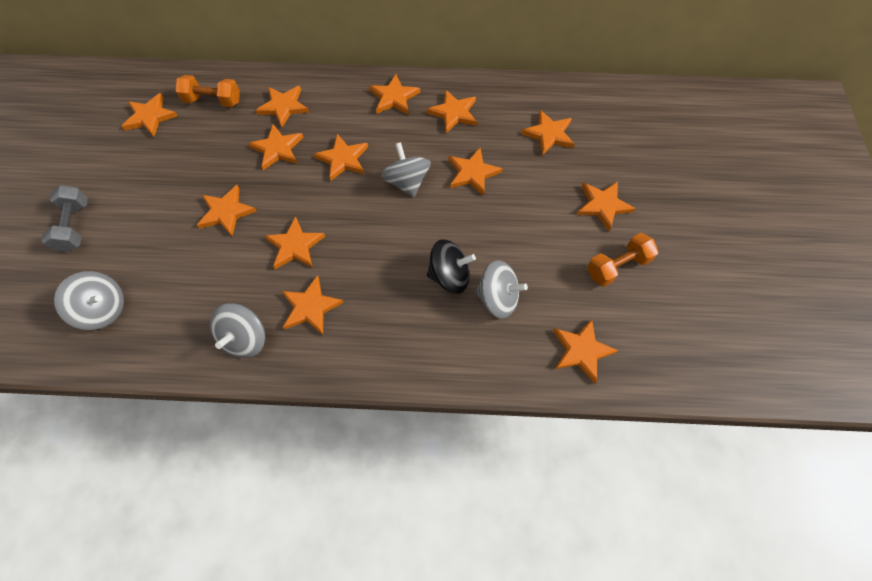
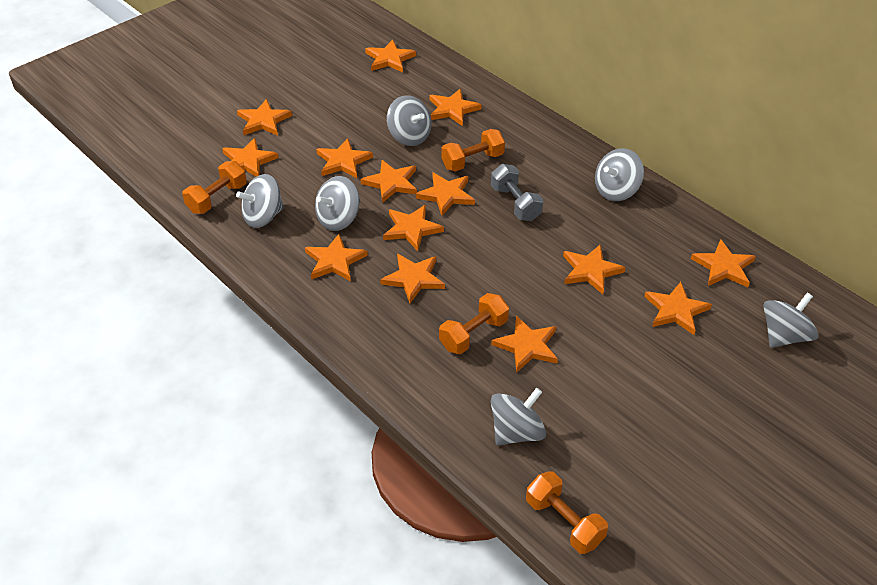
black spinning top: [427,239,476,294] = 1 -> none = 0
grey spinning top: [54,271,124,330] [210,303,265,358] [381,142,431,197] [475,260,528,319] = 4 -> [236,174,284,228] [315,176,360,231] [387,95,431,146] [491,388,546,445] [595,148,644,201] [763,293,819,348] = 6
orange dumbbell: [176,75,240,107] [587,233,659,287] = 2 -> [182,161,247,214] [439,293,509,354] [441,129,505,172] [526,471,608,554] = 4
orange star: [121,93,178,137] [197,185,257,237] [248,124,304,170] [255,86,309,127] [265,216,325,269] [281,275,344,335] [314,134,368,181] [369,74,420,115] [427,89,477,133] [448,148,502,196] [521,110,575,155] [553,319,619,383] [576,181,636,231] = 13 -> [222,138,279,177] [237,99,292,136] [305,234,368,282] [316,138,373,178] [360,160,417,203] [365,39,416,72] [380,254,445,303] [383,205,444,251] [416,172,475,216] [430,89,482,126] [491,316,558,373] [563,244,626,294] [644,282,712,335] [691,239,756,287] = 14

